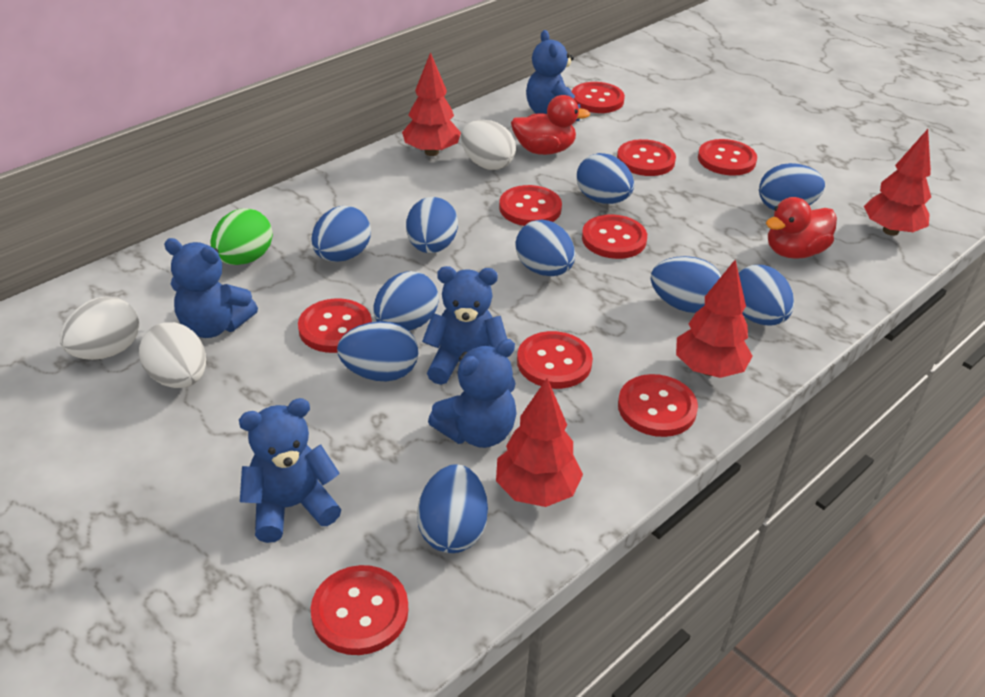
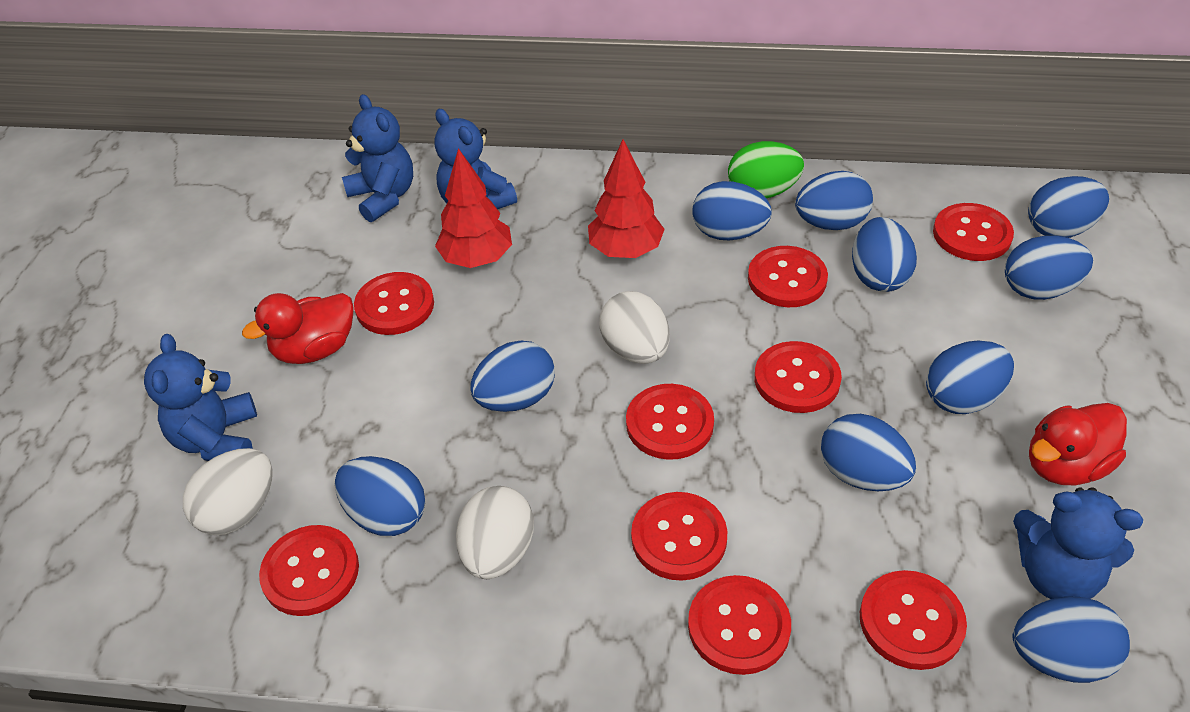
blue teddy bear: [164,238,258,338] [239,398,341,543] [422,266,507,385] [428,339,517,448] [526,30,580,121] = 5 -> [144,334,257,461] [342,94,413,222] [435,109,517,209] [1013,488,1143,599] = 4
red tree: [402,52,461,156] [496,378,583,507] [676,260,753,378] [864,129,931,236] = 4 -> [435,148,512,268] [588,139,665,258] = 2

